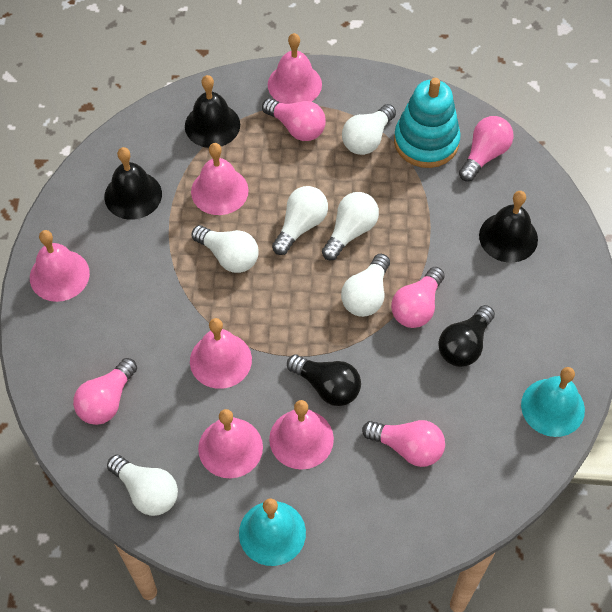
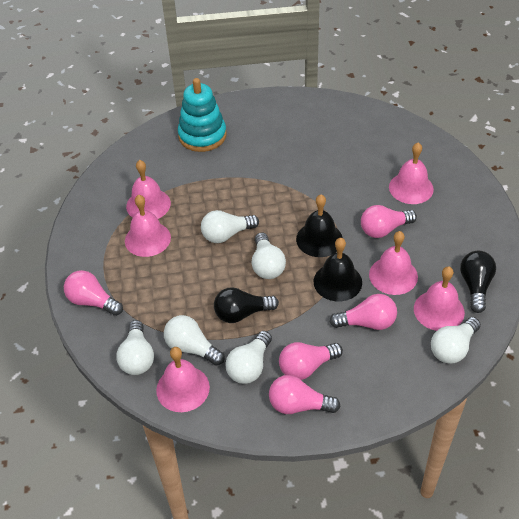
black bell: [104,147,162,220] [185,75,240,148] [479,191,538,263] = 3 -> [296,195,342,257] [314,238,362,301] = 2
turquoise bell: [239,498,306,566] [521,367,585,437] = 2 -> none = 0

